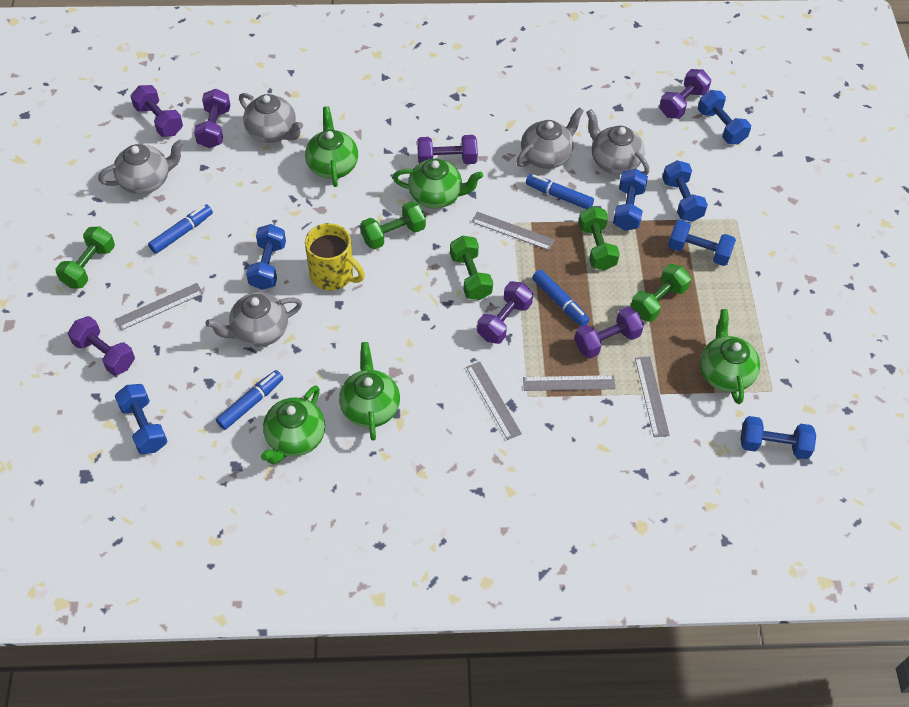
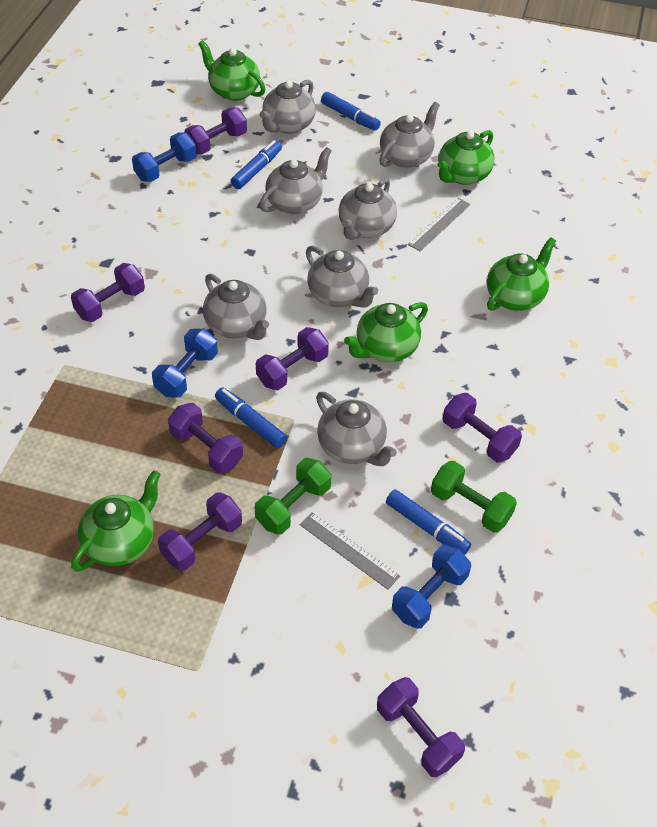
blue dumbbell: [115,384,168,454] [246,224,286,290] [613,169,648,231] [662,160,708,222] [668,220,736,266] [698,90,751,144] [740,416,816,459] = 7 -> [132,133,197,182] [152,329,218,398] [392,545,471,629] = 3
green dumbbell: [56,227,115,288] [360,201,426,250] [450,236,493,300] [578,206,620,270] [631,264,691,322] = 5 -> [255,458,331,535] [431,461,517,533] = 2
grey ruler: [115,283,203,331] [466,361,522,440] [472,212,555,250] [523,375,616,391] [635,356,670,437] = 5 -> [300,512,400,590] [408,198,471,251] = 2
grey teapot: [98,139,184,194] [206,292,302,347] [239,93,303,143] [516,107,584,169] [586,109,649,175] = 5 -> [203,274,269,340] [259,80,316,134] [260,147,332,214] [306,246,378,308] [316,392,397,466] [338,178,397,240] [379,102,440,168] = 7
yellow mug: [305,223,365,290] = 1 -> none = 0

